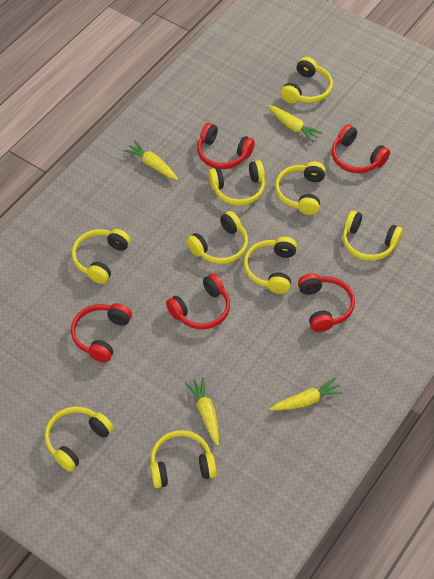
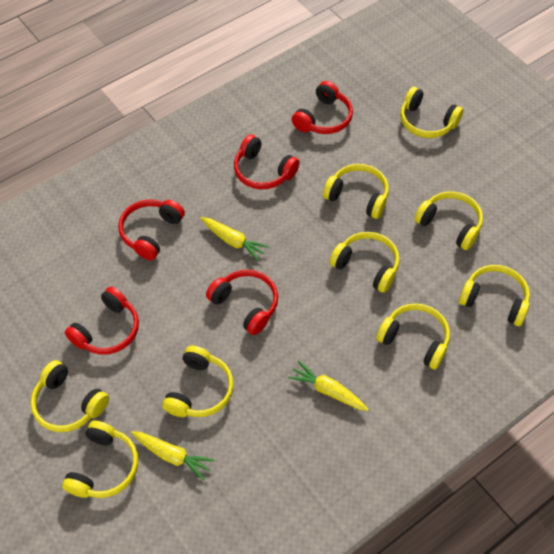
yellow carrot: [124,141,178,180] [185,377,219,446] [268,105,323,143] [269,377,344,411] = 4 -> [131,431,215,480] [201,217,269,261] [288,361,369,411] = 3

